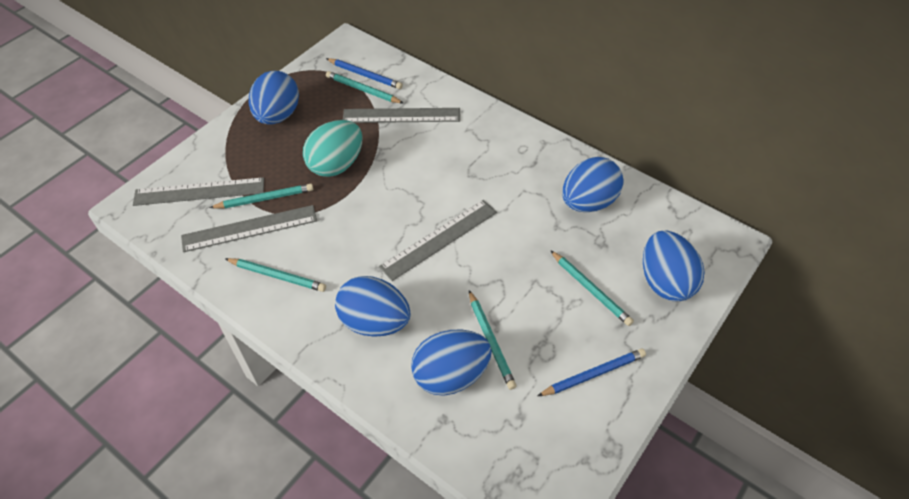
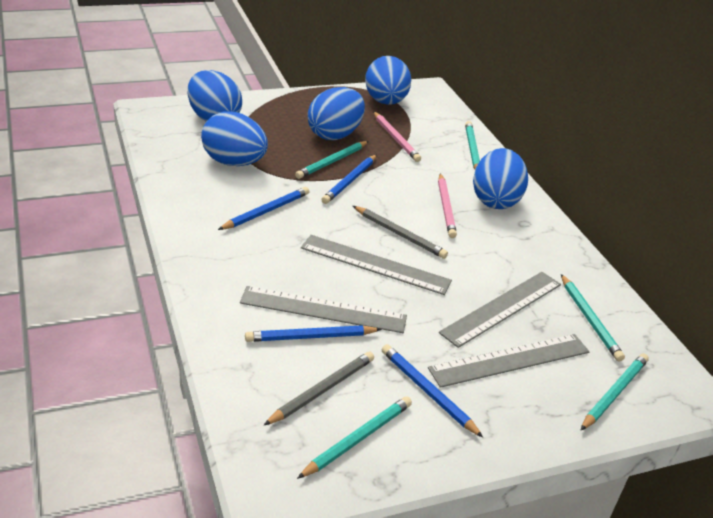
blue pencil: [326,58,403,89] [538,348,646,396] = 2 -> [218,187,309,230] [245,325,382,342] [321,154,377,204] [382,344,483,438] = 4
grey pencil: none = 0 -> [263,351,374,426] [353,206,448,259] = 2
pink pencil: none = 0 -> [373,111,421,162] [438,173,457,238] = 2
turquoise egg: [303,120,363,177] = 1 -> none = 0

